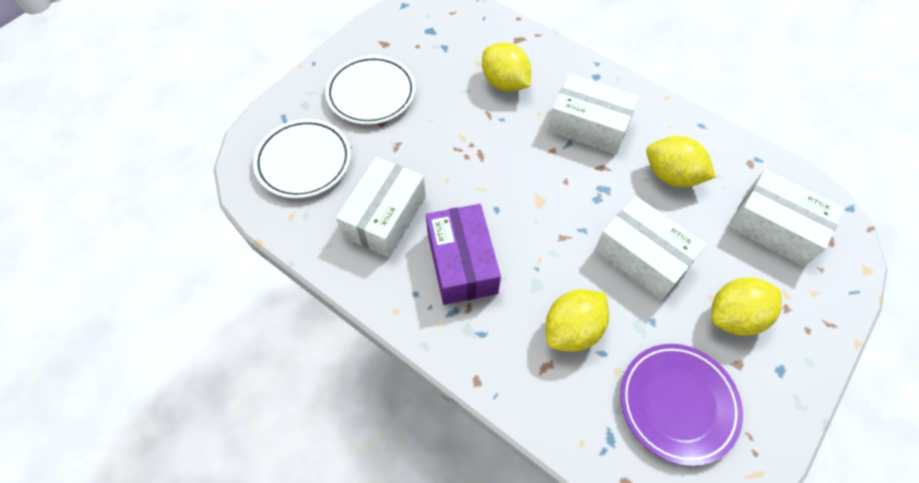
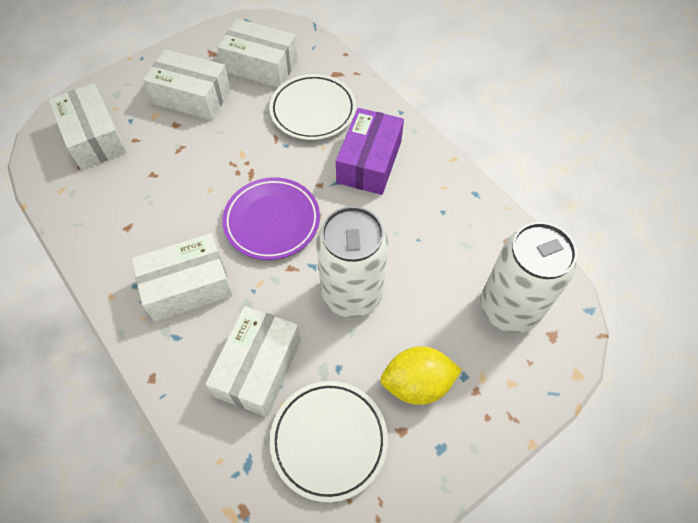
white box: [336,157,426,258] [548,74,639,155] [595,196,706,300] [728,170,844,267] = 4 -> [48,83,127,170] [132,233,233,322] [143,49,231,120] [205,306,301,417] [217,19,298,88] = 5
white can: none = 0 -> [316,206,389,318] [481,222,577,333] = 2
yellow lemon: [482,42,531,92] [545,289,609,352] [646,136,716,187] [711,277,782,336] = 4 -> [380,346,462,405] = 1

